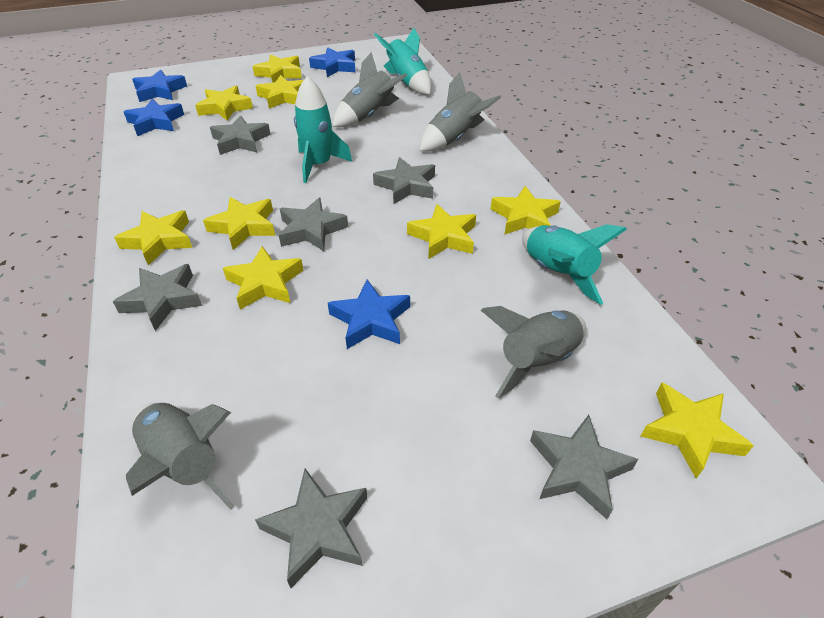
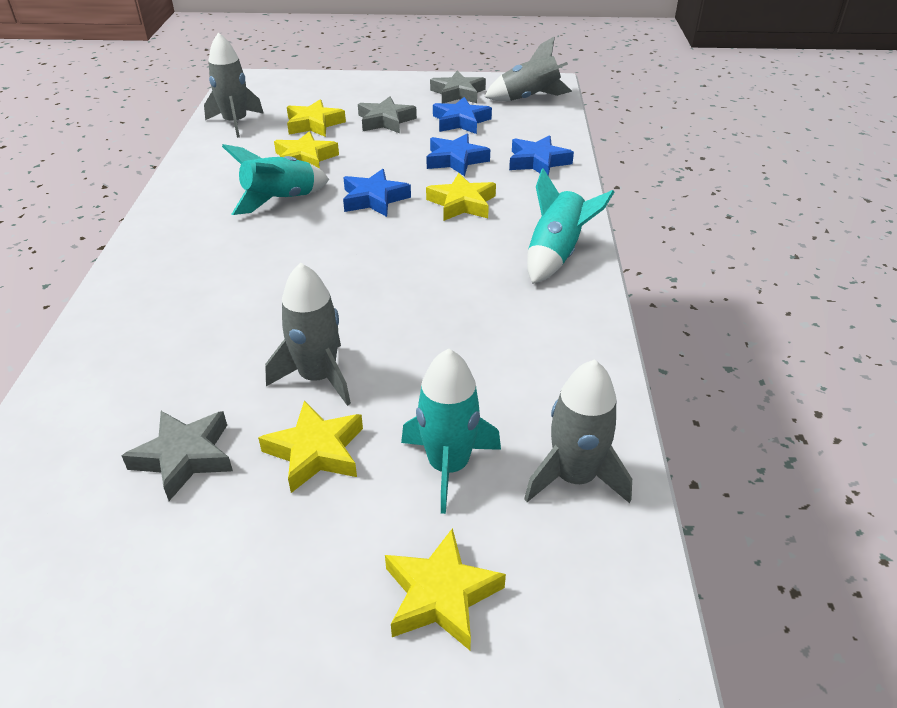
grey star: [113,264,202,331] [210,115,271,155] [255,469,367,588] [279,198,348,251] [373,157,435,204] [530,415,638,519] = 6 -> [122,411,233,501] [358,96,417,133] [430,71,486,103] = 3
yellow star: [114,210,192,265] [195,86,253,121] [203,197,275,250] [223,246,304,310] [252,54,302,83] [256,75,303,109] [407,204,476,259] [491,186,561,235] [641,383,754,478] = 9 -> [258,401,363,493] [274,131,339,169] [287,99,346,137] [385,528,506,650] [426,173,496,221] = 5

